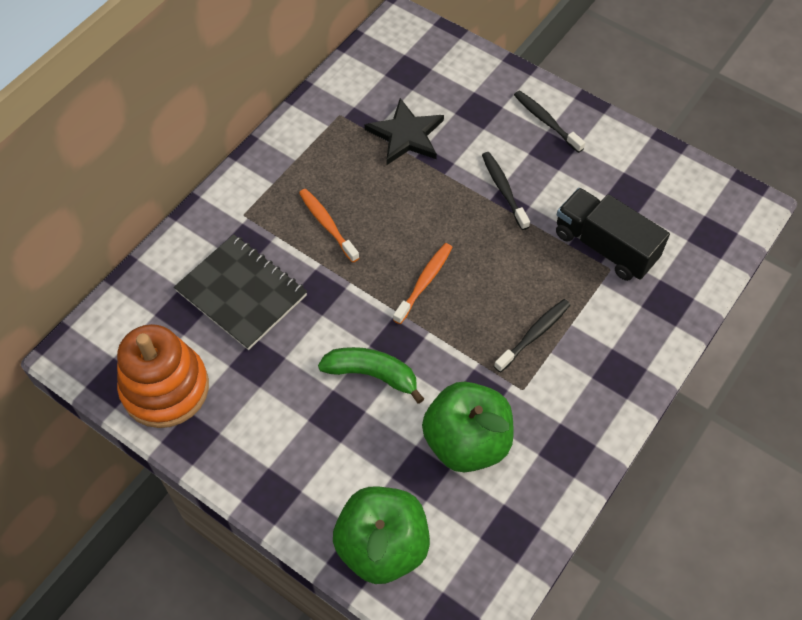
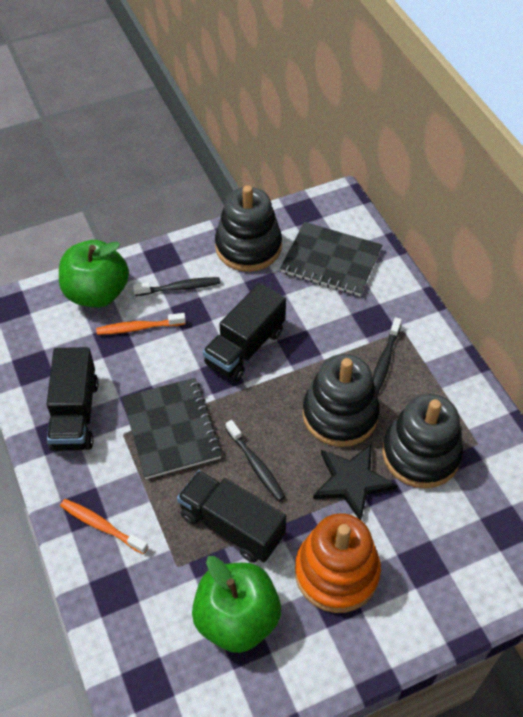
black notebook: [174,234,307,350] = 1 -> [122,378,222,479] [280,222,382,296] = 2
black stacking toy: none = 0 -> [215,185,282,272] [302,354,380,447] [382,394,463,488] = 3
black truck: [556,188,670,281] = 1 -> [47,347,99,451] [177,470,287,563] [203,283,286,382] = 3
green banana: [318,347,424,404] = 1 -> none = 0

